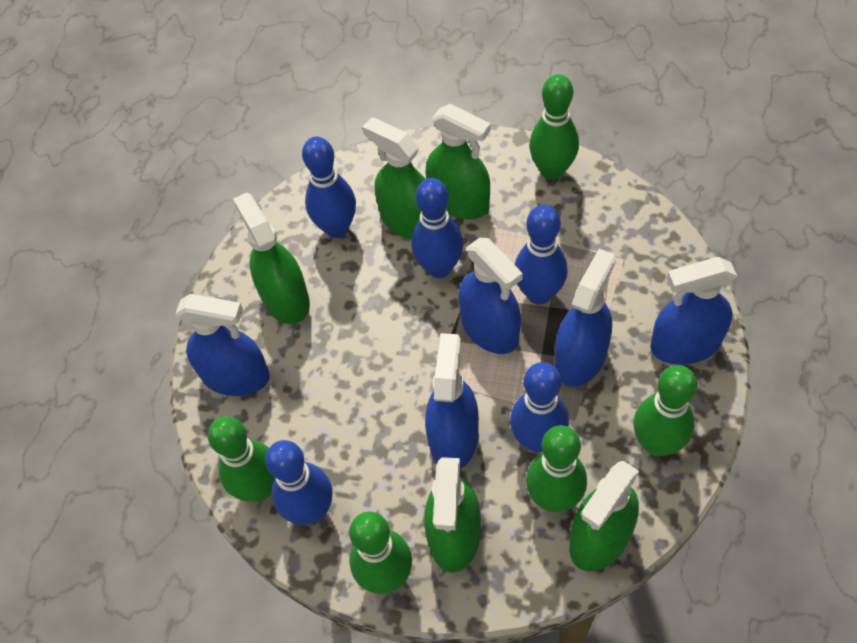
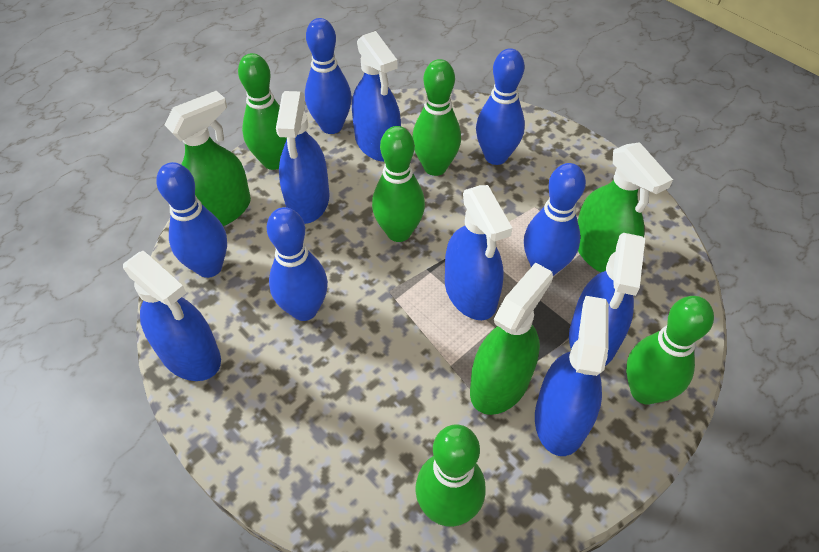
blue spray bottle: [176,294,270,396] [425,333,479,469] [458,238,523,354] [555,249,616,387] [650,257,737,365] = 5 -> [123,251,221,381] [276,91,329,224] [352,31,401,162] [445,185,512,320] [535,296,609,456] [569,233,645,366] = 6
green spray bottle: [233,192,310,324] [362,117,425,239] [425,457,481,573] [426,104,491,219] [569,461,639,572] = 5 -> [164,91,251,226] [470,262,553,415] [578,142,673,273] = 3

